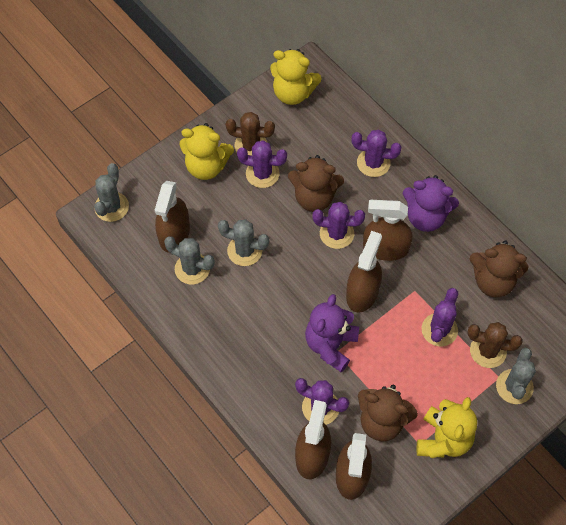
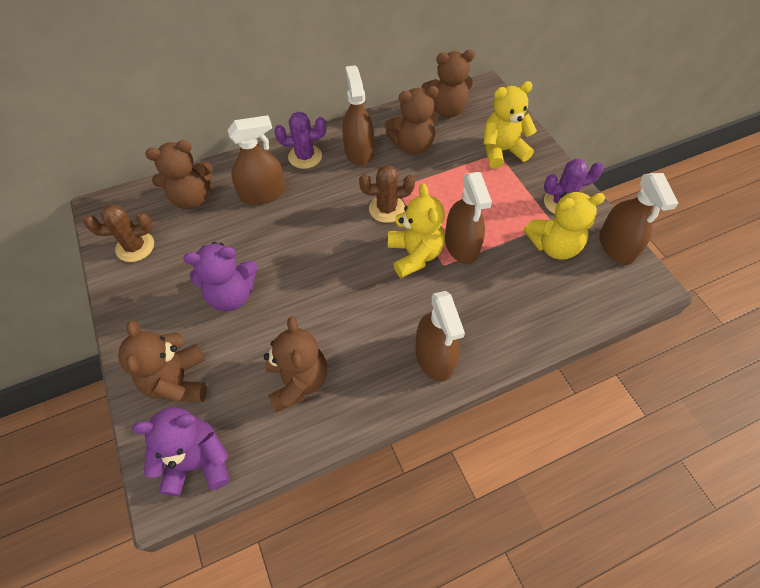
brown teddy bear: [288,155,344,212] [358,385,418,441] [469,240,529,297] = 3 -> [118,320,207,403] [145,140,213,209] [264,316,327,412] [385,86,439,155] [421,50,475,118] = 5
grey cactus: [94,163,129,222] [164,236,215,284] [218,219,269,266] [496,348,536,404] = 4 -> none = 0
purple cactus: [237,140,287,188] [295,378,349,425] [312,202,365,249] [351,129,401,177] [422,288,458,346] = 5 -> [274,112,326,169] [544,159,604,214] = 2

